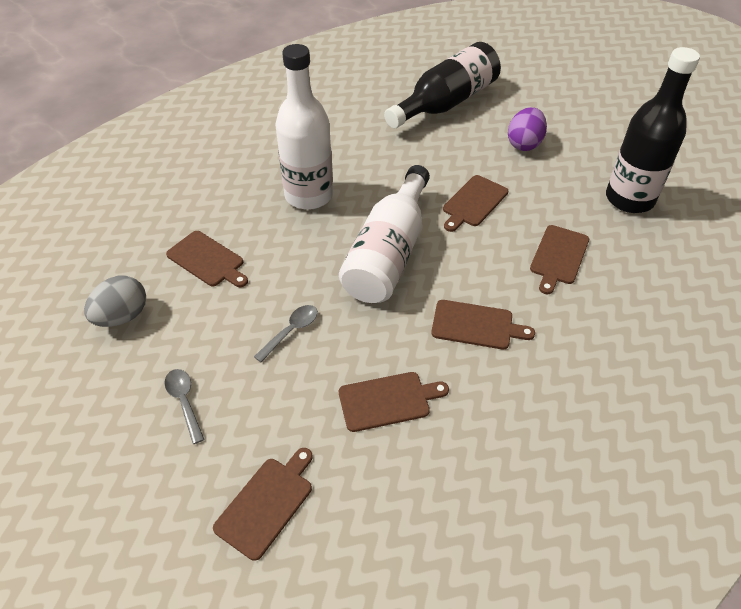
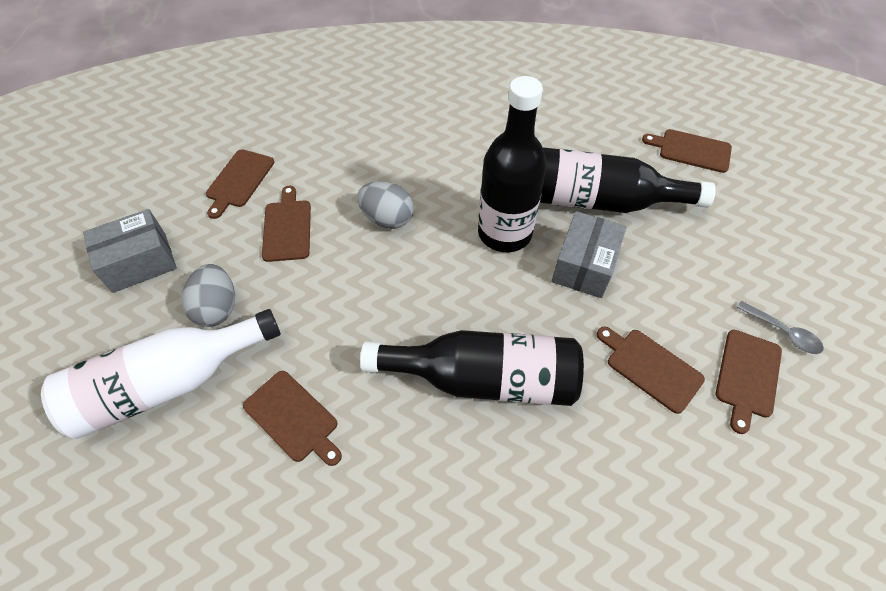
black bottle: [384,42,501,128] [606,47,700,213] = 2 -> [360,330,584,406] [478,76,547,252] [540,147,716,213] = 3
grey box: none = 0 -> [83,209,177,293] [551,211,627,298] = 2
grey egg: [84,275,146,327] = 1 -> [181,264,235,327] [357,181,414,229] = 2
grey spoon: [164,369,205,444] [254,305,318,363] = 2 -> [737,301,824,354] = 1
purple egg: [508,107,547,151] = 1 -> none = 0
white bottle: [275,44,333,210] [339,165,430,303] = 2 -> [41,309,281,439] = 1

